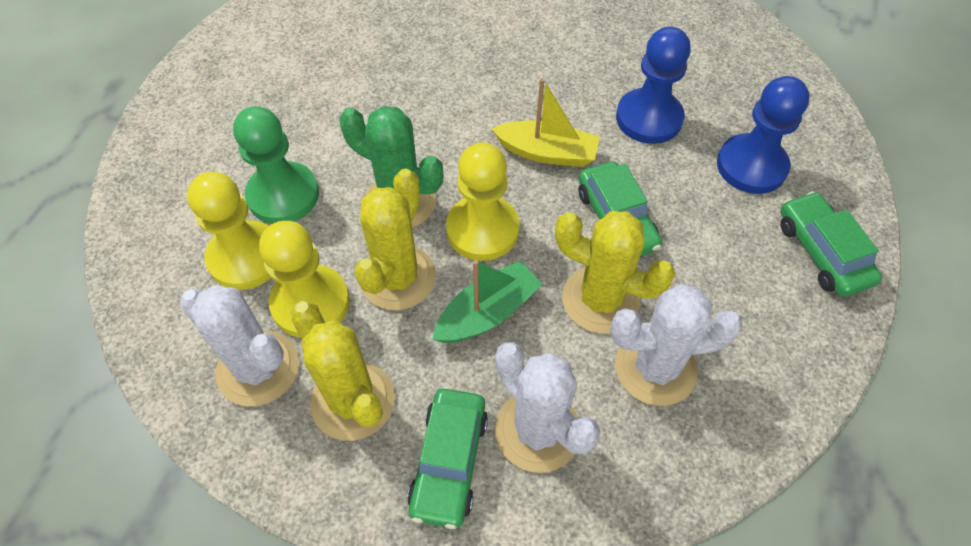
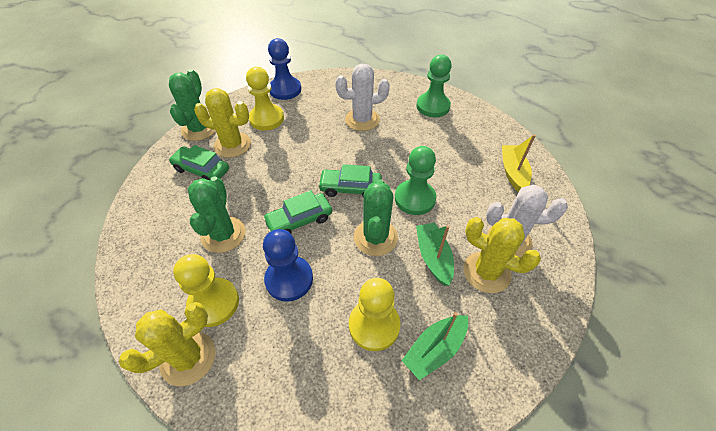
green boat: [432,260,542,343] = 1 -> [401,312,468,380] [416,223,454,286] = 2
green cactus: [340,106,444,228] = 1 -> [169,69,216,141] [188,177,246,253] [354,179,398,256] = 3
green pawn: [233,106,319,224] = 1 -> [395,146,436,215] [416,55,452,117] = 2
white cactus: [180,285,299,406] [495,342,600,473] [611,284,743,406] = 3 -> [335,63,390,131] [486,184,568,257] = 2

